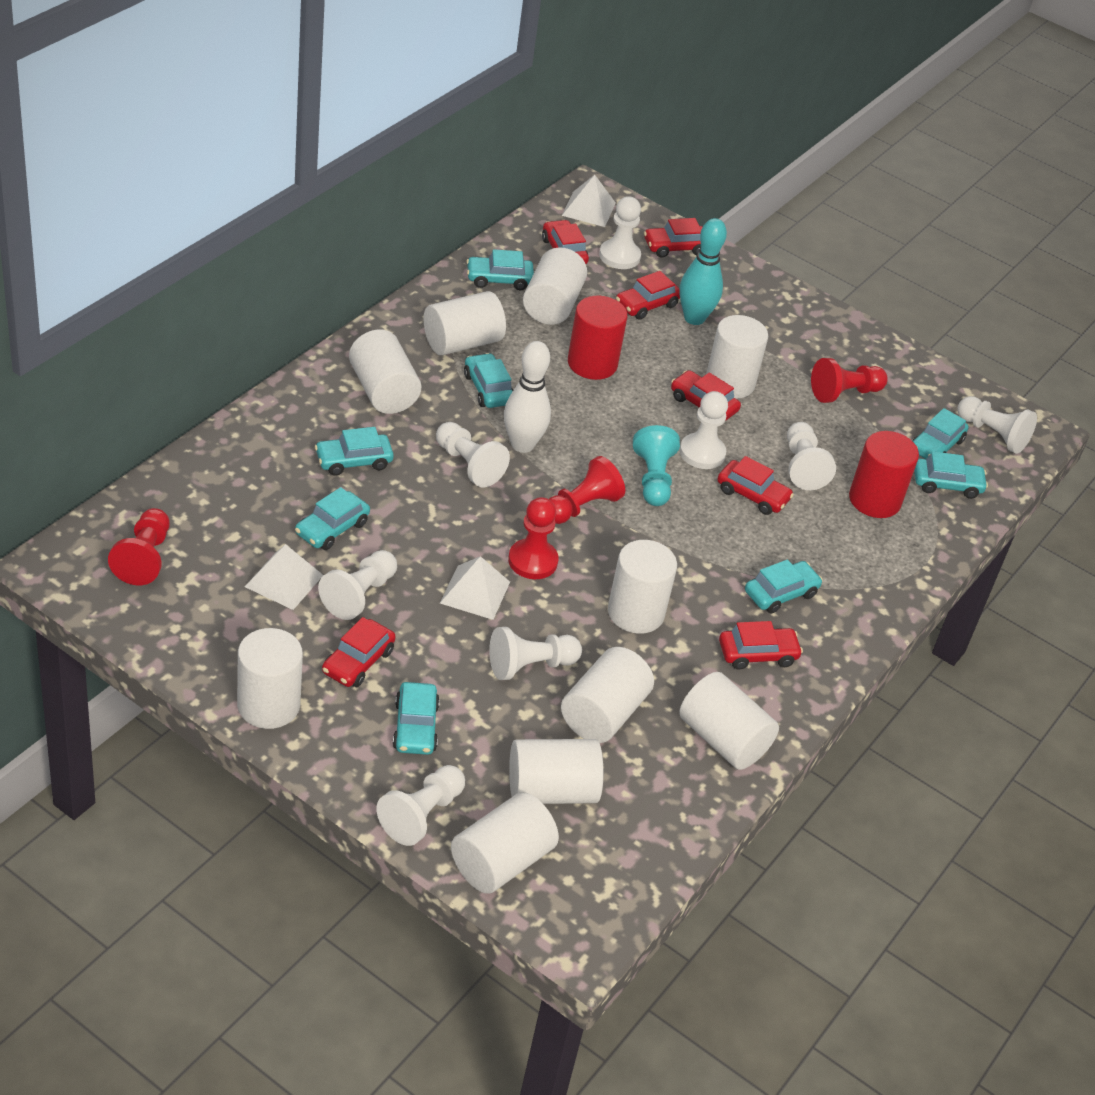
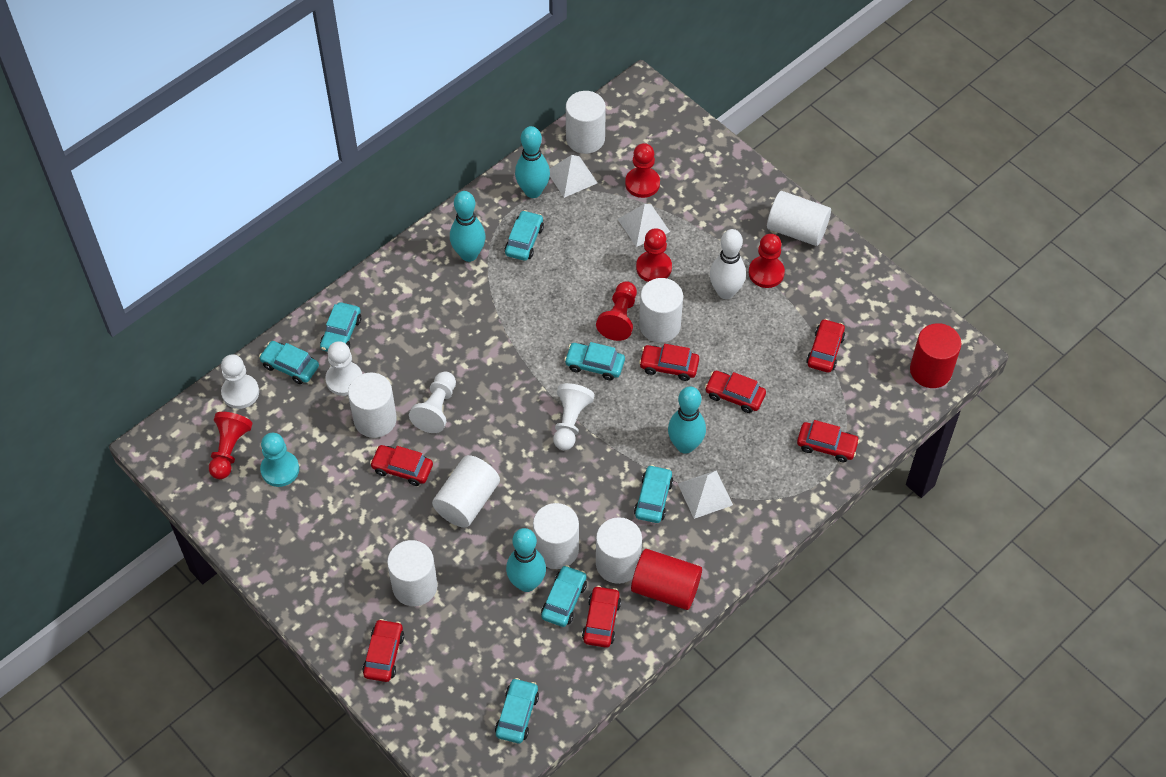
red pawn: [108,508,170,585] [508,497,559,579] [549,456,625,524] [811,358,888,403] = 4 -> [209,412,252,479] [596,281,637,341] [625,143,660,198] [636,228,672,282] [749,234,785,288] = 5
turquoise bowling pin: [680,218,727,325] = 1 -> [450,191,485,262] [506,528,546,592] [515,126,550,198] [668,386,706,454] = 4
turquoise car: [295,487,370,550] [315,427,394,476] [393,682,440,755] [464,353,513,408] [466,249,534,290] [745,559,823,614] [912,408,969,459] [914,451,988,499] = 8 -> [259,341,319,384] [320,302,361,352] [495,678,539,743] [505,210,544,261] [541,565,587,627] [564,342,625,380] [634,465,673,523] = 7
white cylinder: [237,628,303,729] [349,330,422,414] [424,291,506,355] [451,792,559,894] [509,739,603,804] [523,247,587,325] [561,647,654,743] [608,540,677,634] [679,672,779,770] [706,315,768,399] = 10 -> [348,372,397,438] [387,540,438,606] [432,455,500,528] [533,503,579,569] [566,91,606,154] [596,517,642,584] [639,278,683,343] [767,191,831,246] = 8
white pawn: [318,550,397,620] [377,765,465,846] [436,422,510,487] [489,627,582,680] [599,196,641,269] [680,391,728,469] [787,422,836,490] [958,396,1037,454] = 8 -> [221,354,259,409] [325,341,362,396] [409,371,456,433] [553,383,595,450] = 4

